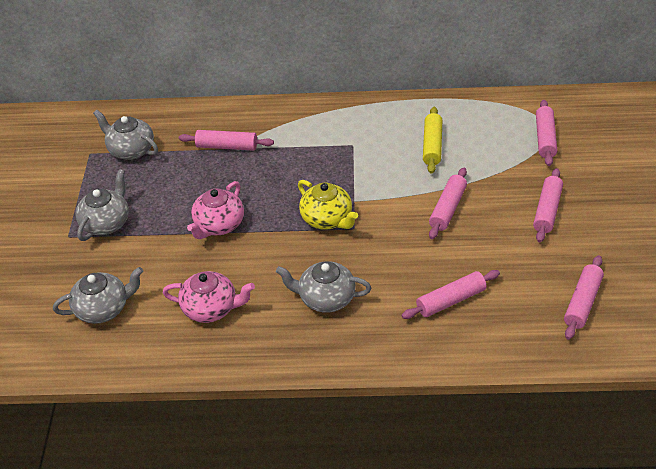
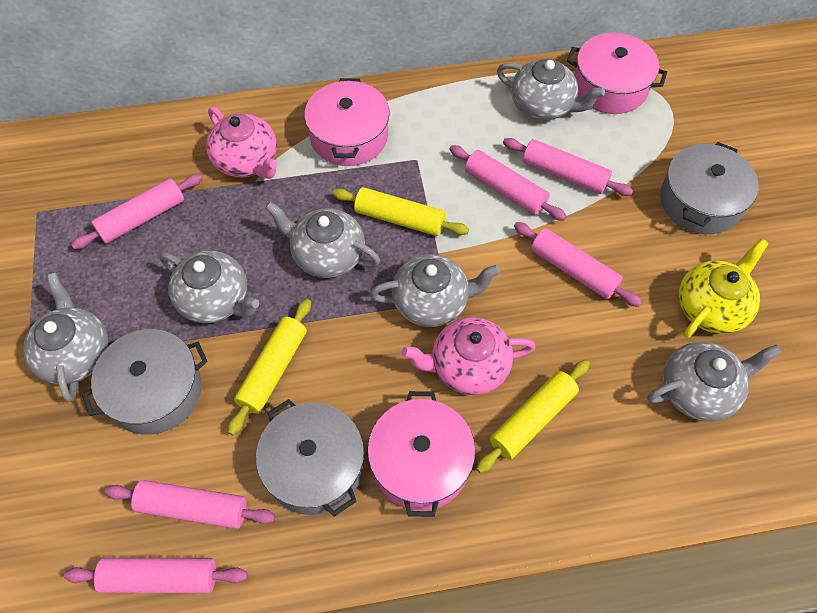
grey pot: none = 0 -> [82,329,208,435] [256,399,364,517] [660,142,759,234] = 3
grey teapot: [53,267,143,324] [76,169,129,241] [93,110,158,160] [276,261,371,313] = 4 -> [23,273,108,402] [159,251,259,323] [265,202,380,278] [370,254,500,327] [497,59,605,120] [648,342,782,421] = 6
pink pot: none = 0 -> [304,78,390,166] [368,391,475,517] [567,33,667,114] = 3
yellow rolling pin: [423,107,442,174] = 1 -> [228,299,311,435] [332,187,469,236] [476,360,590,473] = 3

